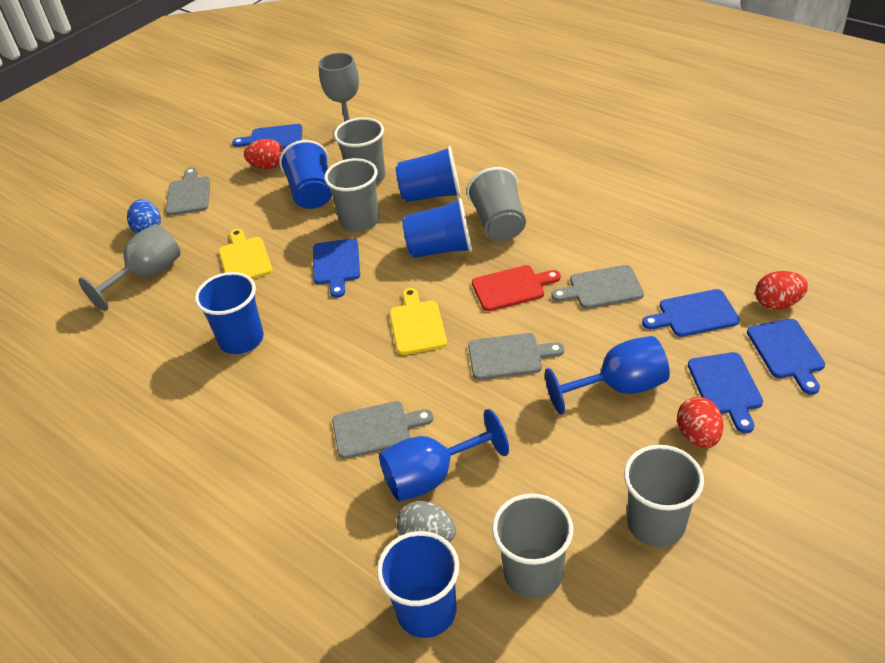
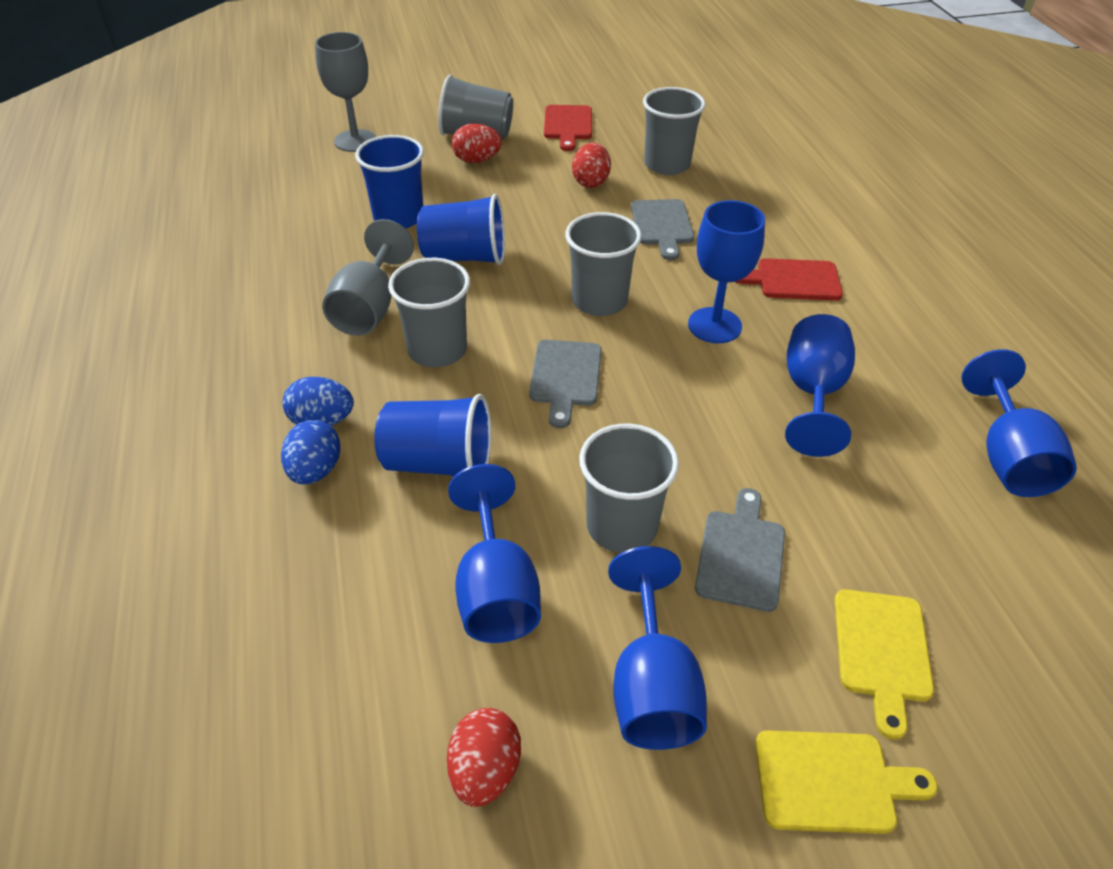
blue cup: [195,272,264,354] [279,140,332,209] [377,531,459,638] [396,146,461,202] [402,198,472,258] = 5 -> [355,135,424,228] [374,394,491,476] [417,194,505,265] = 3
blue cutting board: [232,124,302,149] [313,238,360,298] [642,289,740,337] [688,352,763,433] [747,319,825,395] = 5 -> none = 0
blue egg: [127,199,161,234] = 1 -> [281,420,341,484] [282,377,354,426] = 2
blue goblet: [379,409,509,502] [545,336,670,415] = 2 -> [448,464,541,643] [608,546,707,750] [688,200,765,343] [785,314,855,457] [961,349,1077,497] = 5
grey cutting board: [166,167,210,216] [332,401,433,459] [468,333,564,380] [551,265,644,309] = 4 -> [529,340,602,428] [631,199,694,260] [695,488,785,612] = 3
grey egg: [397,501,456,542] = 1 -> none = 0
red cutting board: [472,265,561,311] = 1 -> [544,105,592,151] [735,258,843,300] = 2

